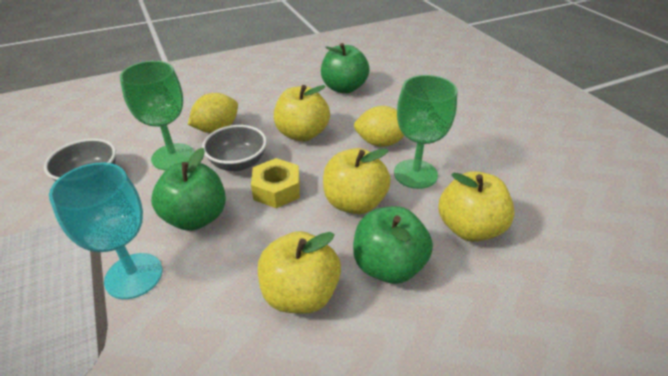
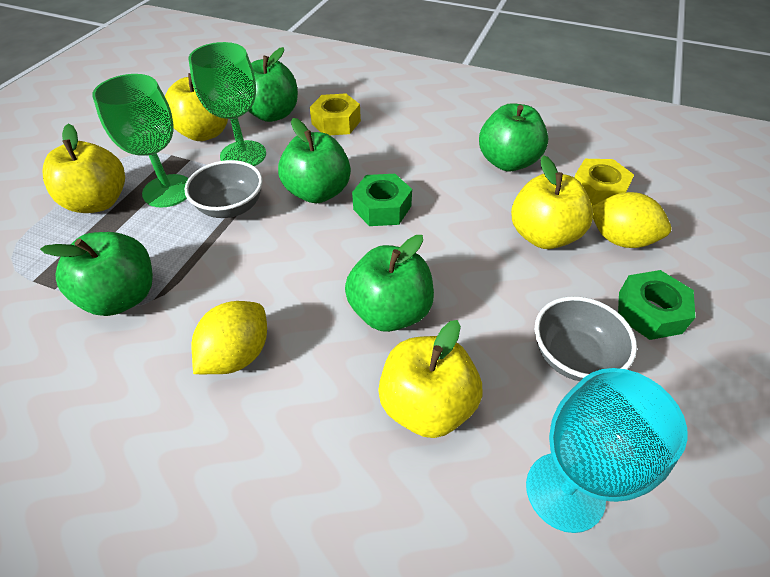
green apple: [151,148,226,231] [321,43,370,94] [353,206,433,284] = 3 -> [40,232,153,316] [248,47,298,122] [278,118,351,203] [345,235,434,332] [479,103,548,172] = 5
green nut: none = 0 -> [352,174,412,226] [618,270,696,340] = 2
yellow nut: [251,158,300,208] = 1 -> [310,93,361,135] [574,159,634,206] = 2

